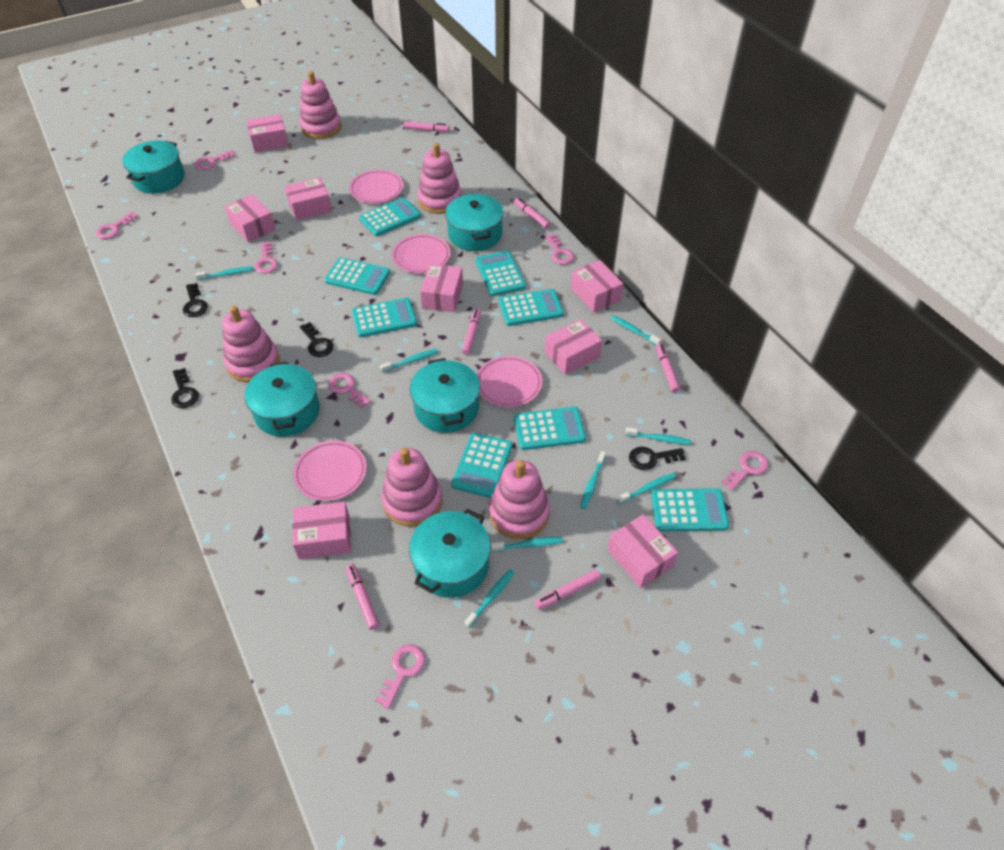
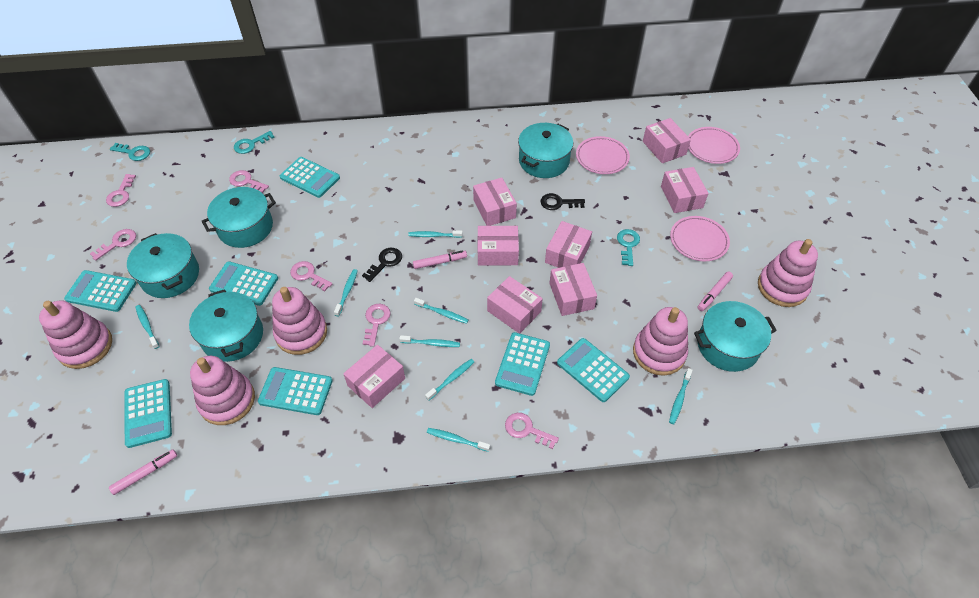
black key: [171,368,199,408] [183,283,208,317] [300,322,334,357] [629,447,686,470] = 4 -> [362,248,402,282] [540,193,585,210] = 2
pink key: [96,212,138,239] [194,150,235,170] [255,242,278,274] [328,373,371,408] [375,644,425,709] [545,234,574,265] [721,451,768,491] = 7 -> [90,229,136,261] [106,174,136,207] [229,170,269,193] [290,261,332,291] [362,304,391,347] [505,413,559,449] = 6
pink marker: [346,564,379,630] [404,121,449,132] [462,309,481,355] [514,198,550,229] [534,569,601,610] [656,344,680,393] = 6 -> [109,449,177,495] [413,250,467,269] [698,272,733,311] = 3
pink plate: [293,440,367,501] [349,170,403,203] [392,234,450,273] [477,356,542,407] = 4 -> [576,136,630,174] [670,216,730,261] [688,127,740,164] = 3
turquoise calculator: [324,257,390,295] [352,298,417,337] [359,198,421,236] [451,433,513,498] [475,251,526,296] [498,289,564,326] [514,407,586,450] [651,488,729,532] = 8 -> [64,270,137,312] [124,379,172,448] [209,262,278,306] [258,367,333,415] [280,157,340,198] [495,332,550,396] [557,338,630,402] = 7
turquoise key: none = 0 -> [110,143,150,161] [234,131,274,154] [617,229,640,266] = 3

